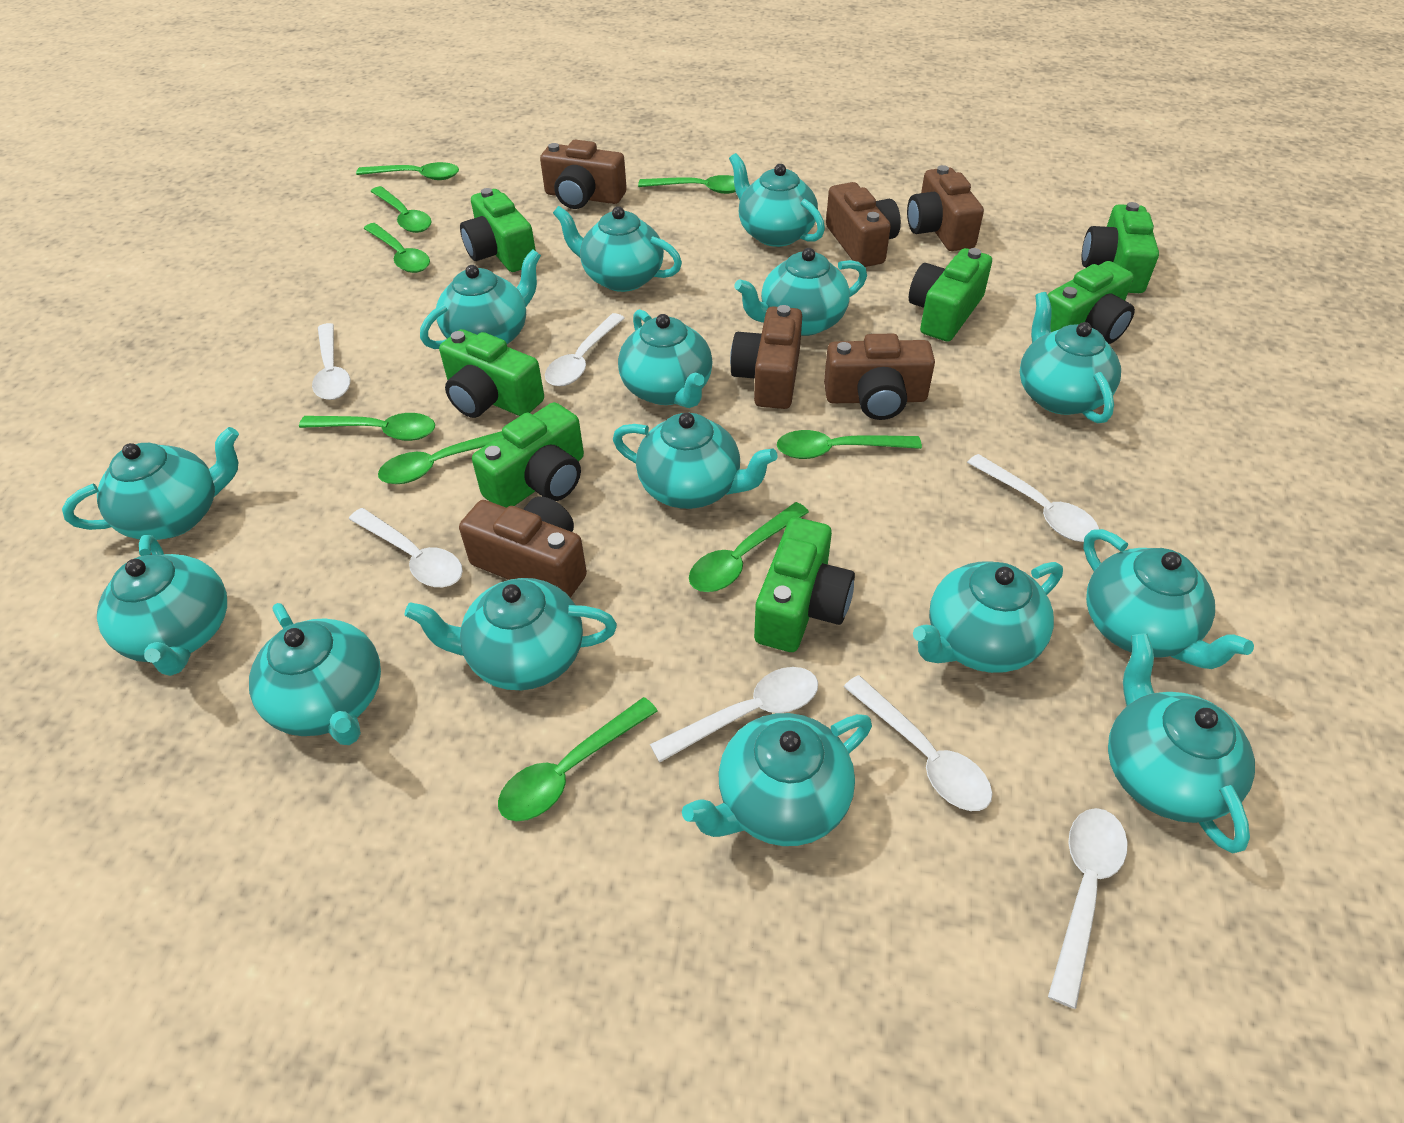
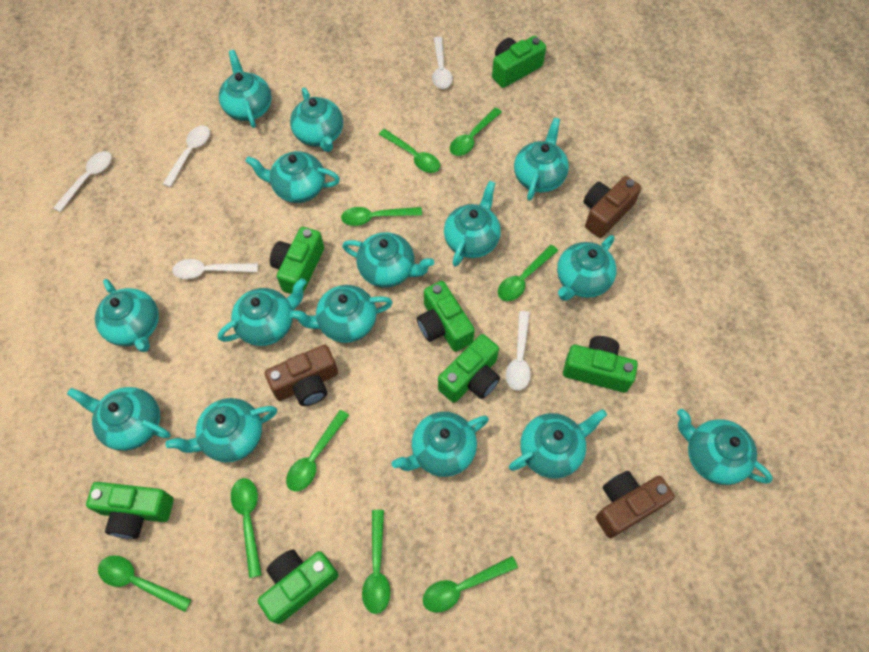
brown camera: [459,496,587,598] [540,139,627,209] [730,305,802,409] [824,334,935,420] [826,182,901,267] [907,165,984,251] = 6 -> [265,344,338,406] [583,176,642,238] [596,471,675,538] = 3
white spoon: [312,323,350,400] [349,508,463,587] [545,313,625,386] [650,667,818,763] [844,675,992,811] [967,454,1099,542] [1048,808,1128,1009] = 7 -> [53,151,112,212] [163,125,210,187] [172,259,258,279] [432,37,452,89] [506,311,531,391] = 5

